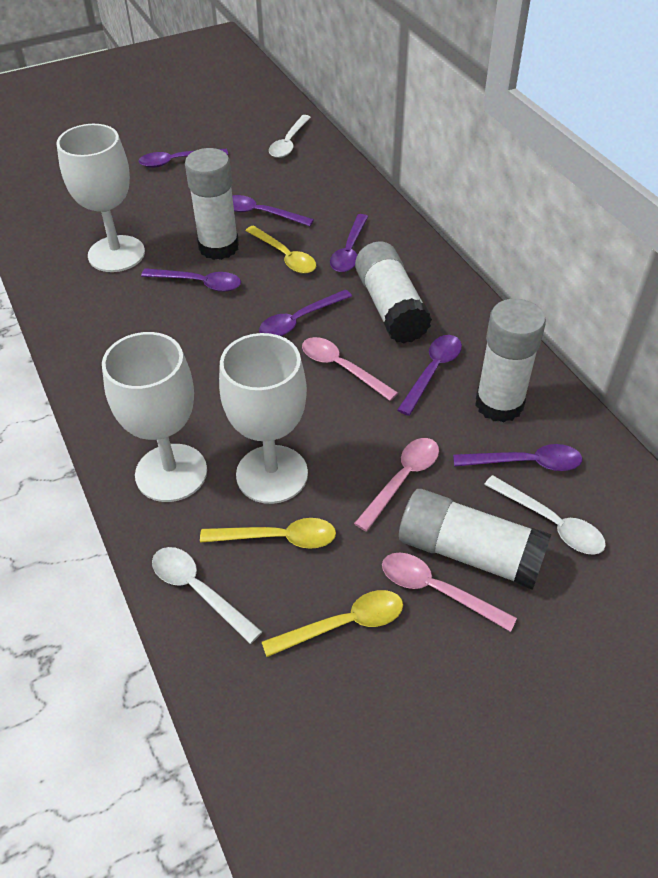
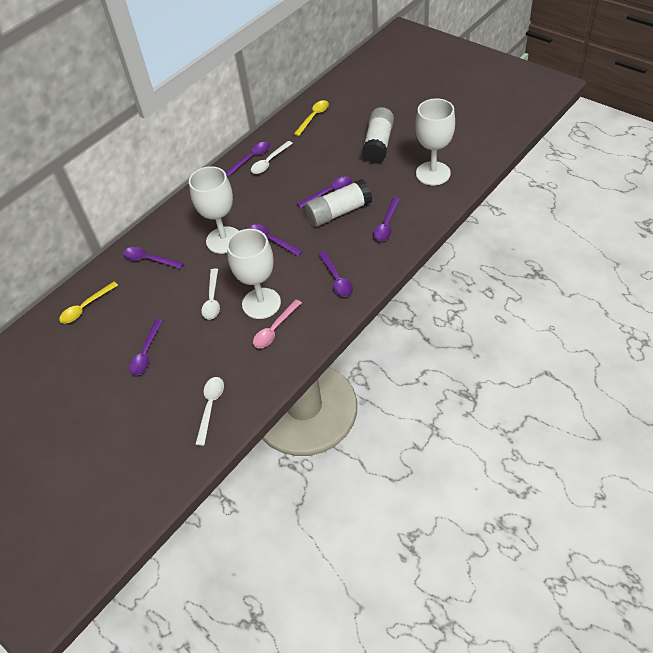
pink spoon: [302,337,398,401] [354,438,439,532] [382,553,517,632] = 3 -> [253,299,302,348] = 1
white glue stick: [185,148,239,260] [355,241,432,344] [399,489,551,590] [475,299,546,423] = 4 -> [305,179,372,227] [362,107,394,164] = 2
yellow spoon: [200,518,336,549] [245,225,316,274] [262,590,403,657] = 3 -> [59,282,118,324] [294,100,329,136] = 2

